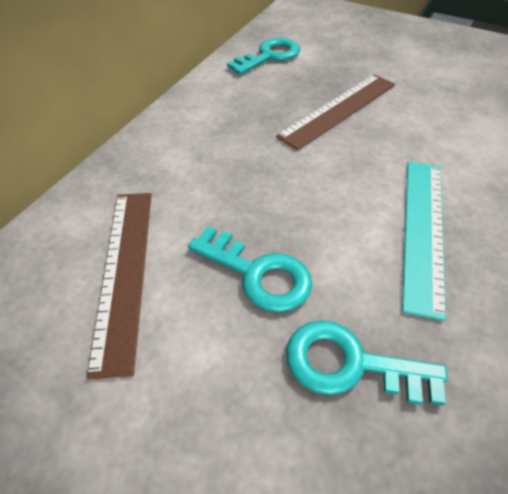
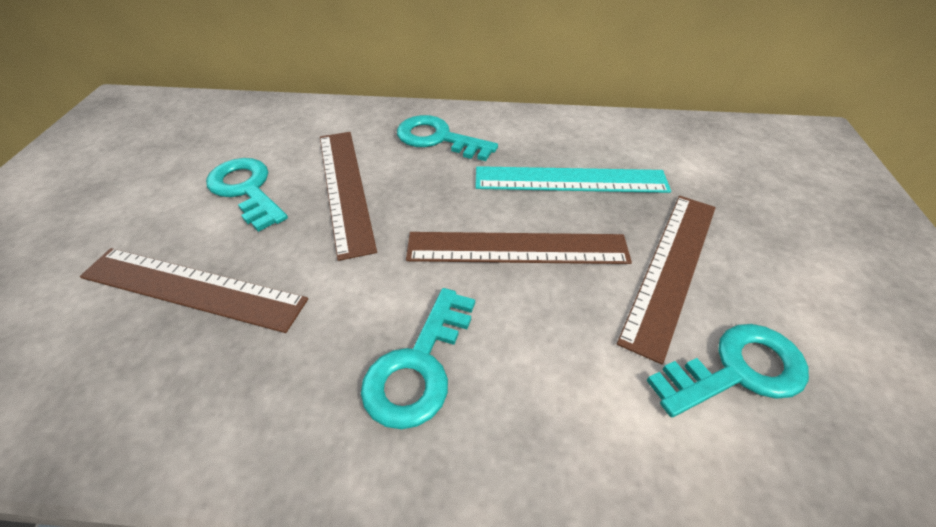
brown ruler: [86,193,152,379] [276,74,395,150] = 2 -> [80,248,308,333] [320,132,377,261] [406,232,632,264] [617,196,716,365] = 4
turquoise key: [188,226,312,312] [227,38,300,75] [286,320,448,405] = 3 -> [206,158,288,232] [361,288,475,429] [397,115,498,161] [646,324,809,417] = 4

